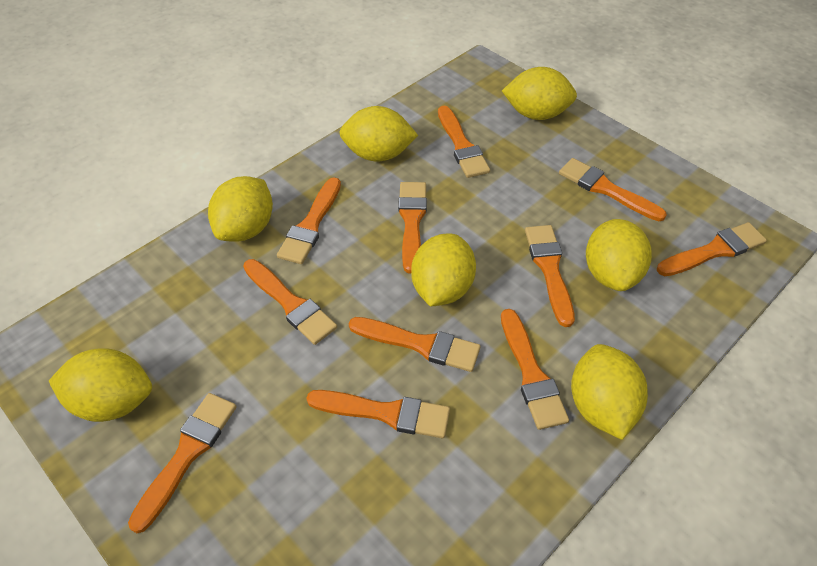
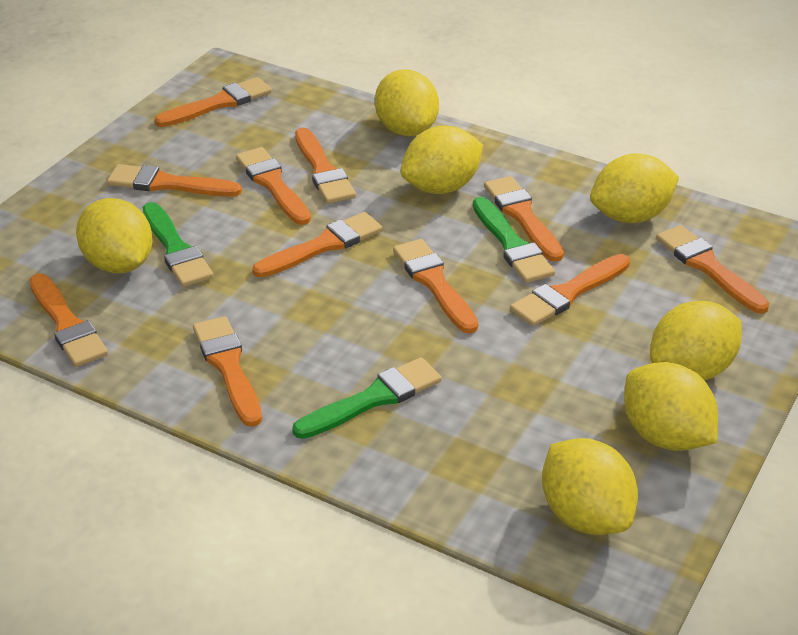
green brush: none = 0 -> [143,202,214,287] [292,357,442,439] [473,197,555,283] = 3

